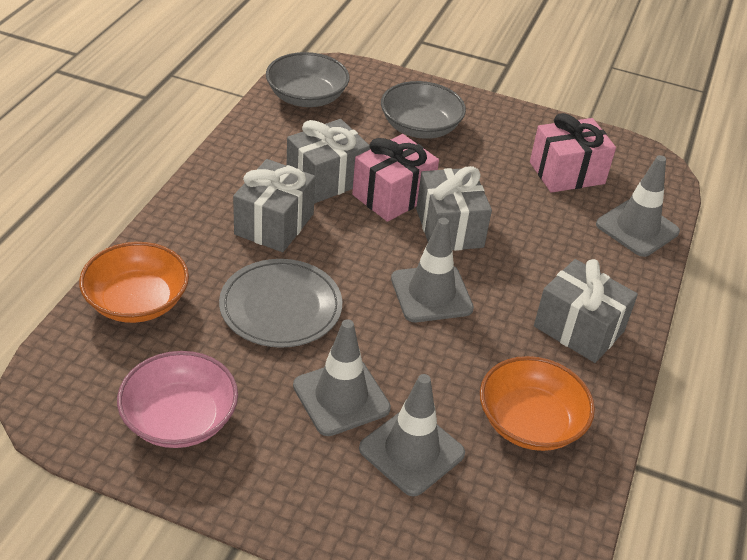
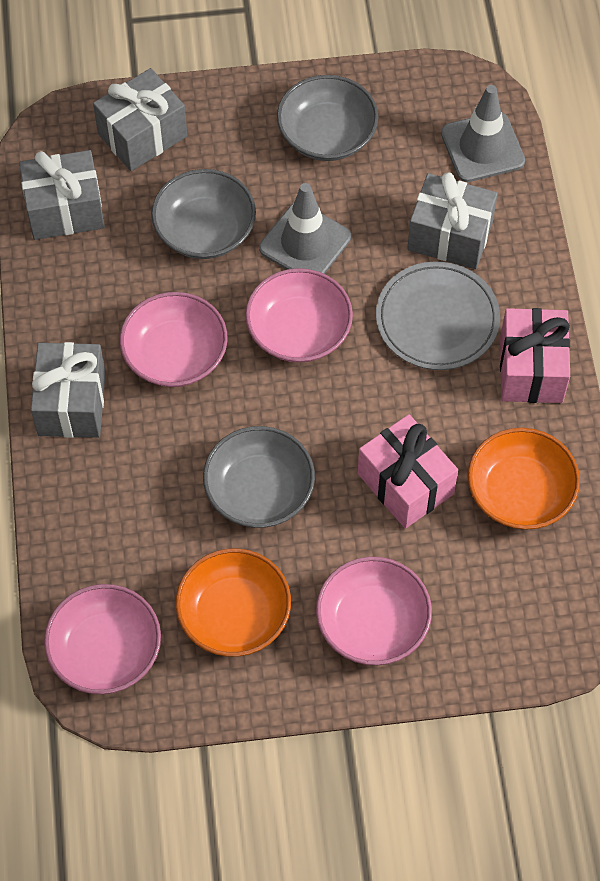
grey bowl: [266,52,349,107] [381,81,466,139] = 2 -> [151,169,256,259] [203,426,315,528] [277,75,379,161] = 3
grey traffic cone: [293,319,391,436] [359,374,465,496] [391,218,474,322] [596,155,680,257] = 4 -> [259,183,351,274] [441,85,525,182] = 2
pink bowl: [117,351,238,448] = 1 -> [44,584,161,694] [120,292,228,387] [245,268,353,363] [316,557,432,665] = 4

